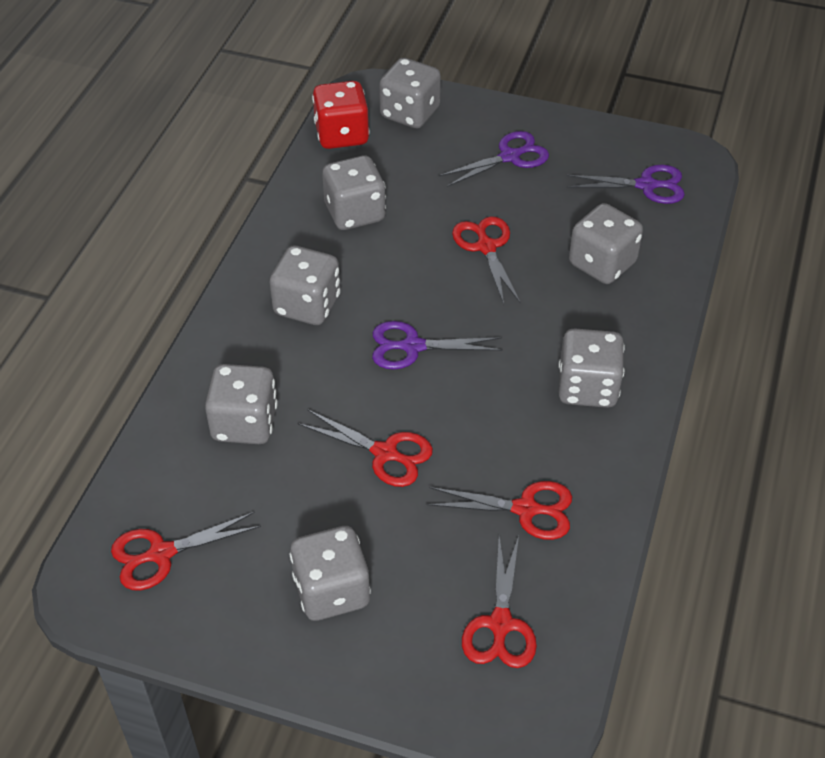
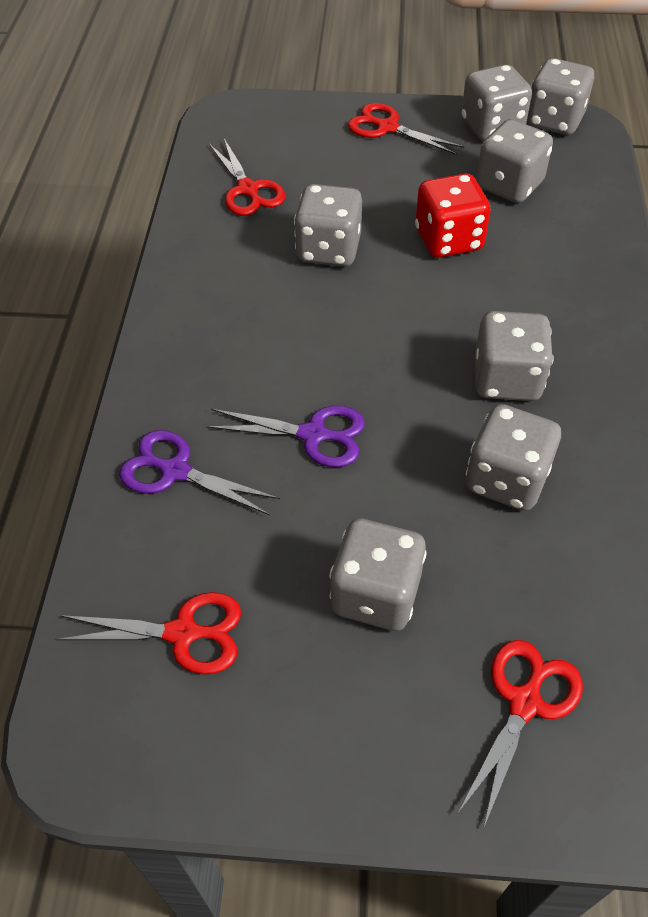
purple scissors: [372,321,503,370] [439,131,549,187] [566,165,685,204] = 3 -> [119,430,280,515] [206,406,365,467] = 2
red scissors: [111,512,261,590] [298,409,433,487] [427,481,572,540] [452,216,521,304] [462,536,537,668] = 5 -> [55,592,241,674] [209,139,285,216] [348,103,464,155] [458,640,583,829] = 4

